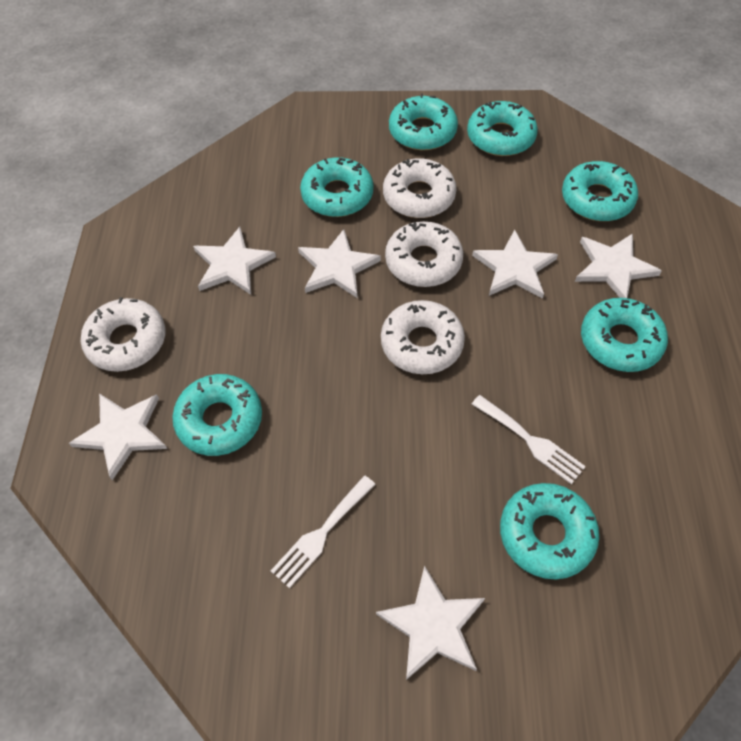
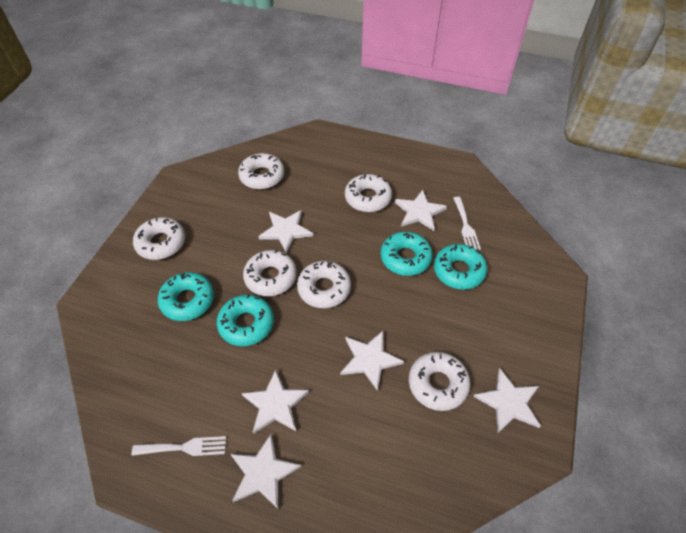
turquoise donut: [172,374,262,456] [300,157,373,217] [389,94,458,150] [467,101,538,156] [500,483,599,579] [562,161,638,221] [581,298,668,372] = 7 -> [158,272,214,321] [217,294,274,346] [381,232,433,276] [434,244,487,290] = 4
white donut: [80,297,166,372] [381,300,465,374] [383,158,456,218] [385,221,463,287] = 4 -> [133,217,185,260] [238,153,284,189] [243,250,297,296] [297,261,351,308] [345,174,392,212] [409,352,470,411] = 6

